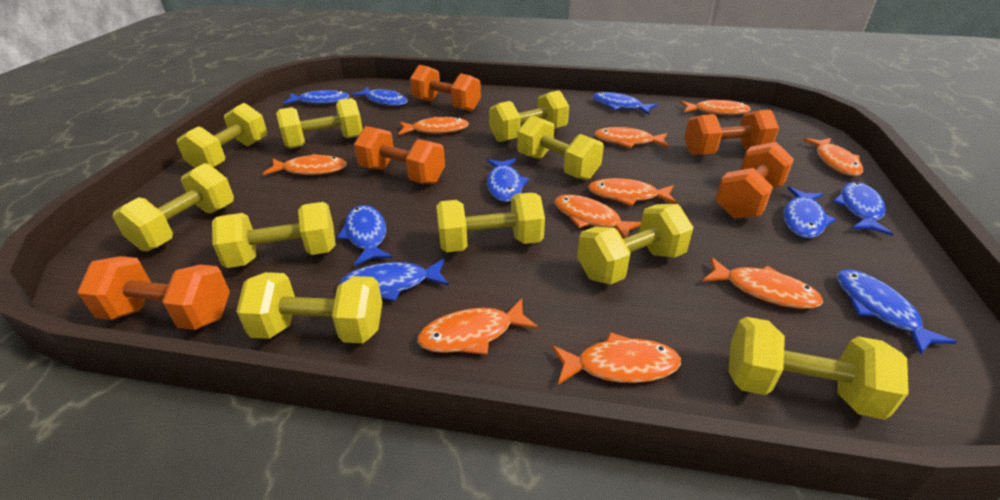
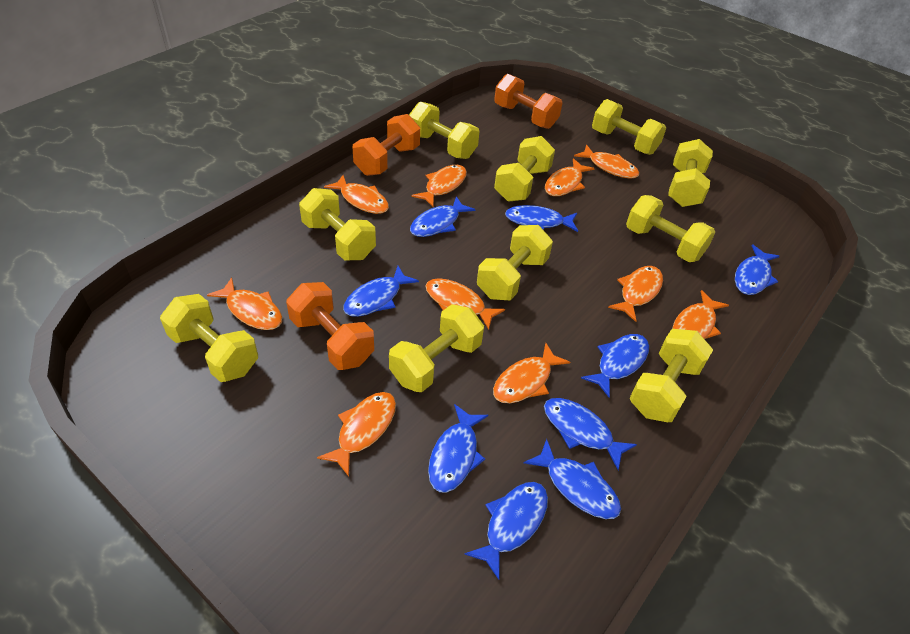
orange dumbbell: [77,256,230,330] [354,126,445,184] [410,65,481,111] [684,110,779,155] [715,142,794,219] = 5 -> [286,282,374,370] [353,114,420,176] [494,74,562,129] = 3

